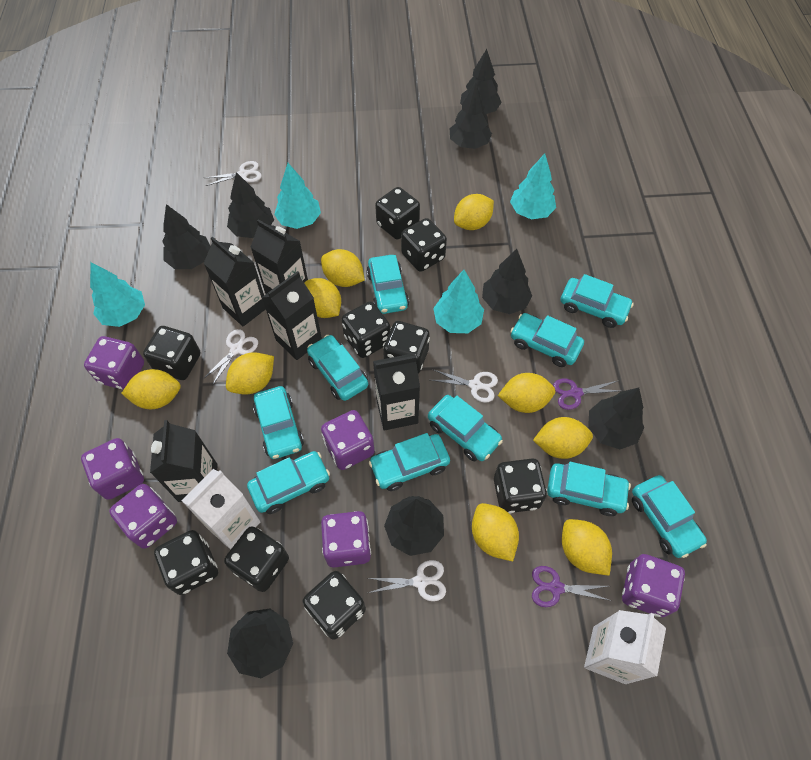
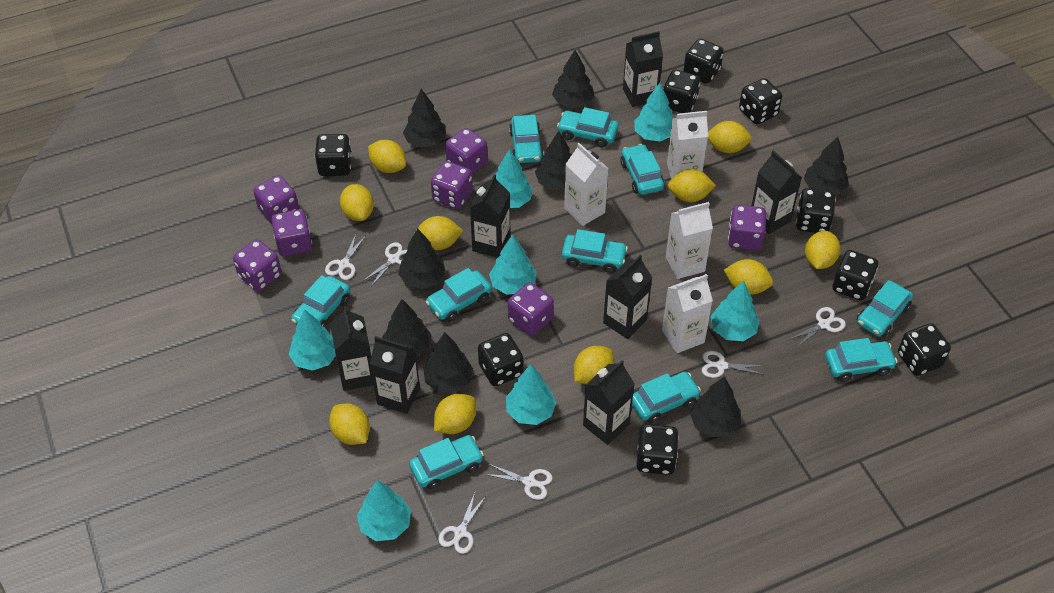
black carton: [150,420,218,502] [204,237,266,326] [250,219,308,294] [262,271,322,360] [373,354,420,430] = 5 -> [330,306,374,391] [370,336,420,414] [470,174,511,258] [583,360,634,445] [603,255,653,339] [623,31,663,107] [751,150,802,234] = 7
purple dice: [81,438,144,500] [84,336,144,390] [109,484,177,549] [321,410,375,470] [321,511,371,567] [622,554,685,617] = 6 -> [233,239,282,291] [253,175,299,224] [272,209,312,257] [431,161,473,209] [445,128,488,173] [508,282,554,336] [728,205,766,250] = 7
purple scissors: [532,566,611,607] [553,378,620,410] = 2 -> none = 0
turquoise tree: [90,262,145,327] [274,163,321,229] [433,270,484,333] [510,153,556,220] = 4 -> [288,309,336,371] [357,480,411,541] [489,234,536,295] [495,149,532,208] [506,364,556,425] [634,83,673,141] [711,281,759,341] = 7
white carton: [181,469,260,550] [584,610,666,684] = 2 -> [564,143,609,226] [662,274,713,353] [666,202,713,279] [667,111,708,179] = 4
white scissors: [202,329,258,386] [206,161,262,186] [368,560,446,601] [431,369,498,403] = 4 -> [325,234,365,280] [363,242,407,286] [438,493,487,554] [484,464,553,500] [702,351,766,378] [788,307,846,348] = 6
yellow lemon: [121,369,181,409] [226,352,274,394] [304,278,341,318] [321,249,365,287] [454,194,494,230] [472,503,519,561] [498,373,555,413] [533,417,593,459] [562,519,612,576] = 9 -> [329,403,370,445] [340,184,374,221] [368,140,406,173] [414,216,463,250] [434,394,476,434] [574,346,614,384] [668,169,716,202] [708,121,752,153] [724,259,773,295] [805,231,840,269] = 10

